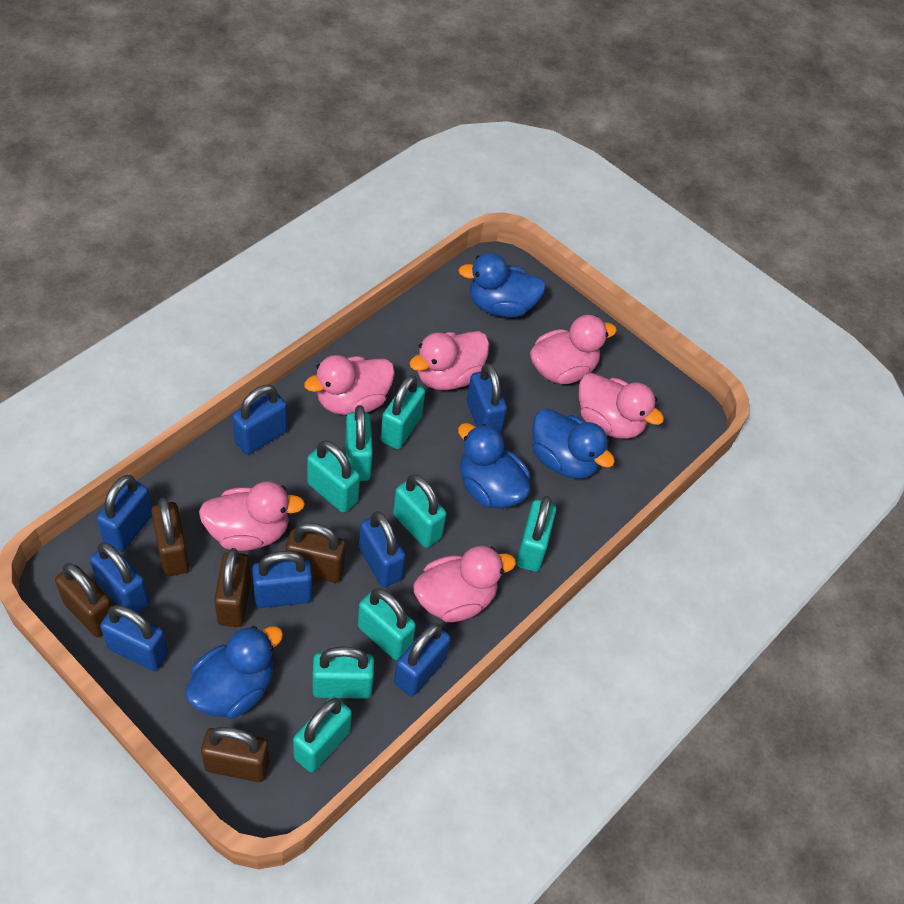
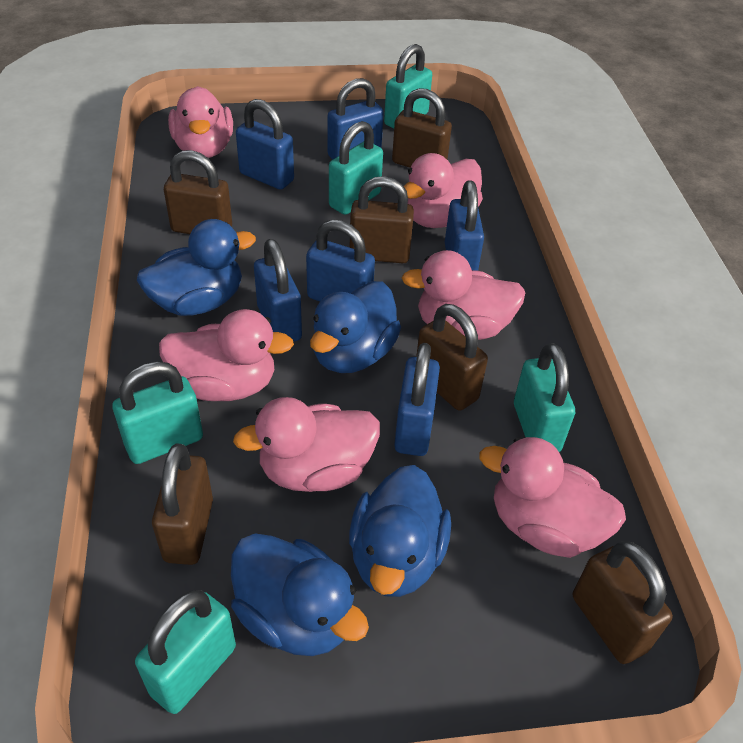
blue padlock: [90,542,149,613] [96,475,152,552] [100,605,168,671] [232,385,288,455] [252,551,312,608] [359,511,406,587] [394,623,451,697] [467,363,507,434] = 8 -> [236,99,294,190] [254,239,302,342] [306,219,375,301] [327,78,384,160] [394,343,440,456] [445,181,484,271] = 6
brown padlock: [55,563,112,637] [151,498,189,576] [201,727,269,782] [214,548,251,627] [286,522,346,583] = 5 -> [152,443,213,565] [164,150,232,234] [349,176,414,263] [392,88,452,168] [416,304,488,411] [573,541,673,664] = 6
turquoise padlock: [293,696,352,772] [307,440,360,513] [312,646,374,699] [345,405,373,481] [358,588,416,660] [381,375,425,449] [393,474,446,548] [516,496,556,572] = 8 -> [112,361,203,464] [135,590,236,714] [329,121,383,215] [384,44,432,129] [514,343,575,452] = 5

